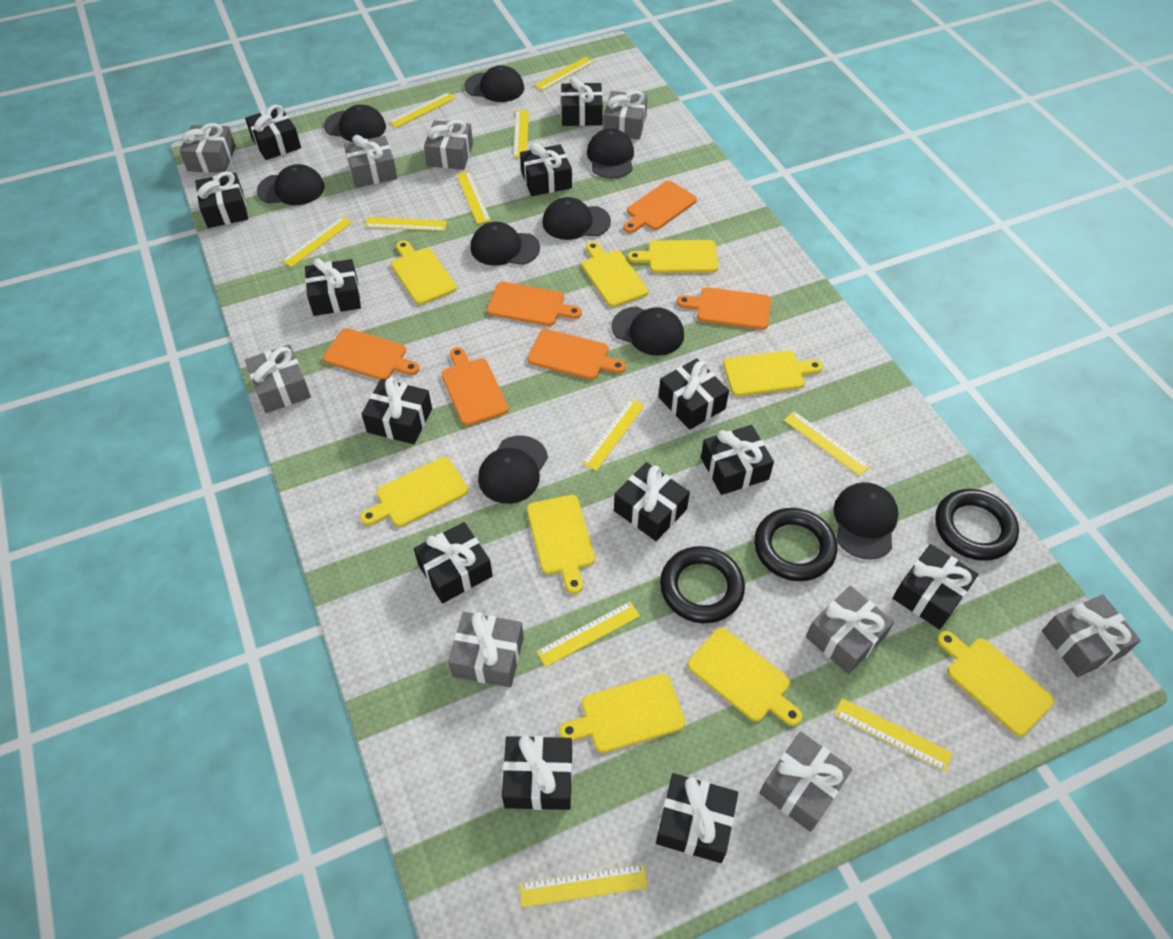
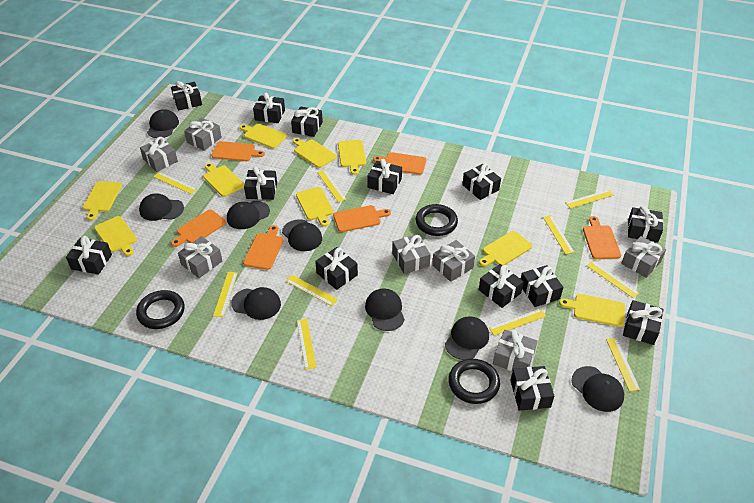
black cap: [257,164,325,205] [324,104,386,142] [464,65,524,102] [471,222,540,265] [478,436,548,504] [542,197,611,240] [587,129,634,179] [611,307,684,356] [834,482,899,560] = 9 -> [139,193,184,221] [147,109,179,138] [227,201,270,229] [231,287,281,320] [282,219,322,251] [365,288,405,331] [445,316,489,360] [572,366,624,412] = 8
grey gift: [180,123,236,173] [245,345,311,413] [344,135,397,188] [424,120,473,170] [448,612,524,687] [603,90,647,140] [760,732,852,832] [806,586,894,674] [1042,595,1141,677] = 9 -> [140,137,178,172] [178,236,222,278] [184,118,222,151] [392,234,431,274] [432,240,475,282] [493,330,538,371] [621,236,666,278] = 7
yellow ruler: [282,217,352,267] [364,217,447,231] [389,92,455,128] [456,171,491,224] [513,110,529,157] [519,864,648,907] [534,57,594,91] [536,602,640,667] [582,399,645,471] [784,411,870,476] [834,698,952,771] = 11 -> [153,172,197,194] [213,272,238,317] [286,275,338,306] [297,319,317,370] [317,170,346,202] [489,309,546,336] [543,215,574,254] [565,190,614,208] [586,261,639,298] [606,338,640,391] = 10

